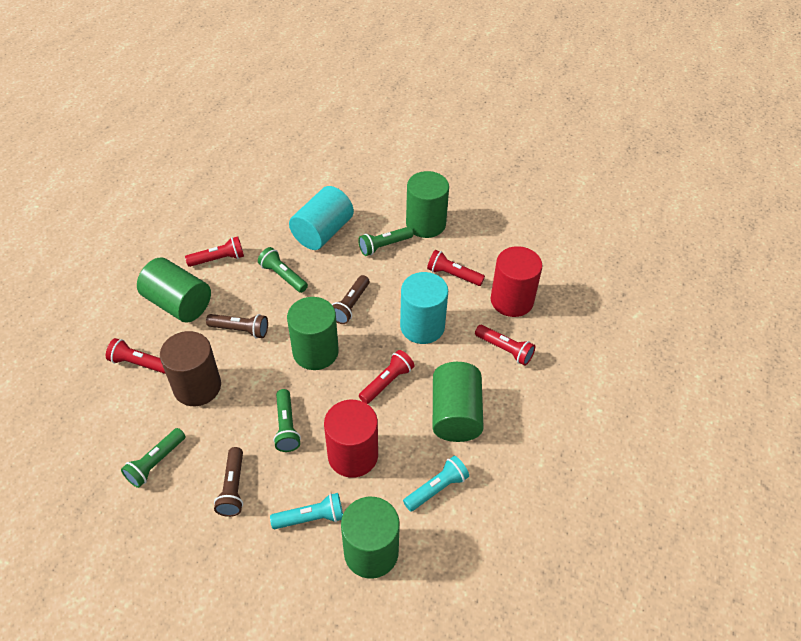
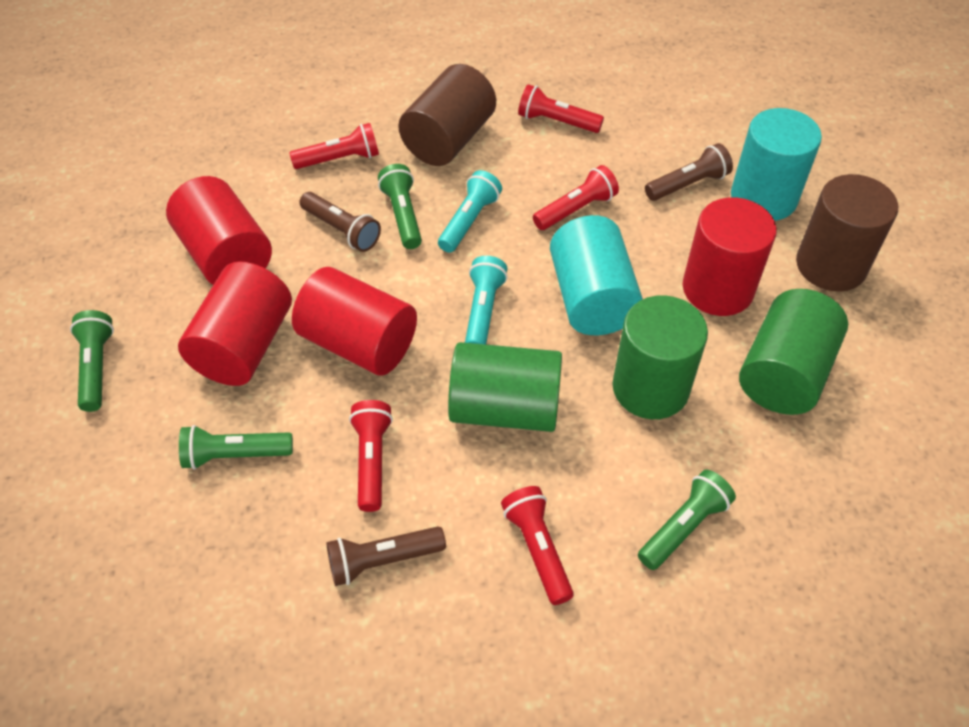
brown cylinder: [160,331,221,406] = 1 -> [398,64,496,166] [796,174,898,292] = 2
green cylinder: [137,257,211,323] [287,297,339,370] [341,497,400,579] [406,171,449,238] [433,362,484,442] = 5 -> [448,342,562,432] [612,295,708,419] [739,289,848,415] = 3
red cylinder: [324,400,378,478] [491,246,542,317] = 2 -> [166,176,272,285] [178,261,292,386] [292,267,417,375] [683,197,777,316] = 4

